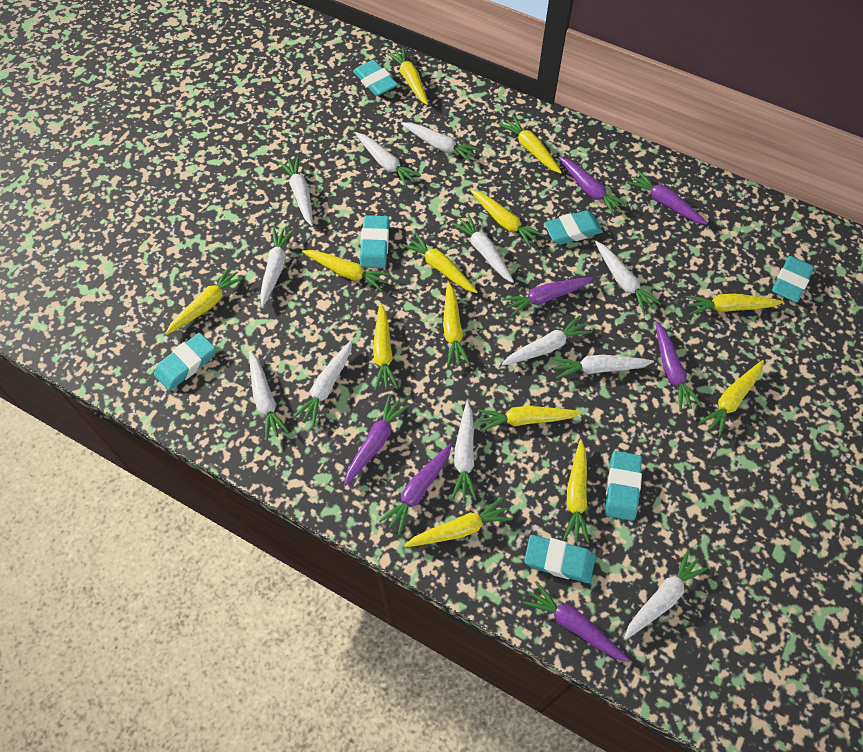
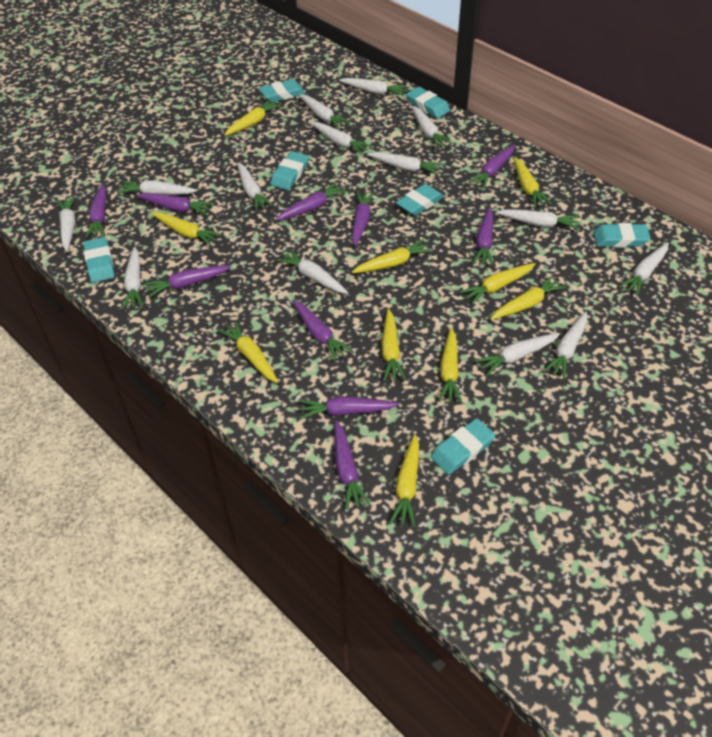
purple carrot: [344,395,409,486] [379,444,452,535] [502,277,593,317] [522,581,630,662] [559,157,628,216] [627,171,707,225] [656,322,702,411] = 7 -> [86,184,106,238] [136,193,213,215] [144,265,231,298] [276,182,347,221] [292,300,353,361] [299,396,399,419] [334,420,371,510] [352,191,375,246] [468,145,515,189] [473,208,493,266] = 10
white carrot: [249,351,289,441] [260,228,294,306] [279,156,313,226] [293,340,352,427] [355,132,421,187] [401,122,480,163] [451,214,514,283] [451,402,477,501] [502,315,592,366] [553,355,654,379] [595,241,661,314] [624,550,709,640] = 12 -> [56,196,75,251] [117,180,197,195] [122,247,144,310] [237,163,273,211] [276,249,348,294] [299,94,351,129] [310,122,372,155] [339,78,408,96] [367,152,443,175] [411,106,452,148] [475,333,560,376] [496,209,580,230] [543,312,587,380] [619,242,669,296] = 14
yellow carrot: [165,266,245,335] [302,250,391,291] [373,303,398,390] [387,47,428,105] [402,233,478,293] [404,497,512,547] [443,282,470,367] [471,190,544,248] [477,406,582,432] [499,116,562,174] [563,439,590,543] [686,294,783,315] [699,360,764,437] = 13 -> [151,212,222,246] [218,320,278,383] [224,99,282,136] [352,239,433,273] [381,309,406,381] [389,434,419,527] [439,327,462,403] [459,263,535,305] [490,275,566,320] [513,157,552,208] = 10

